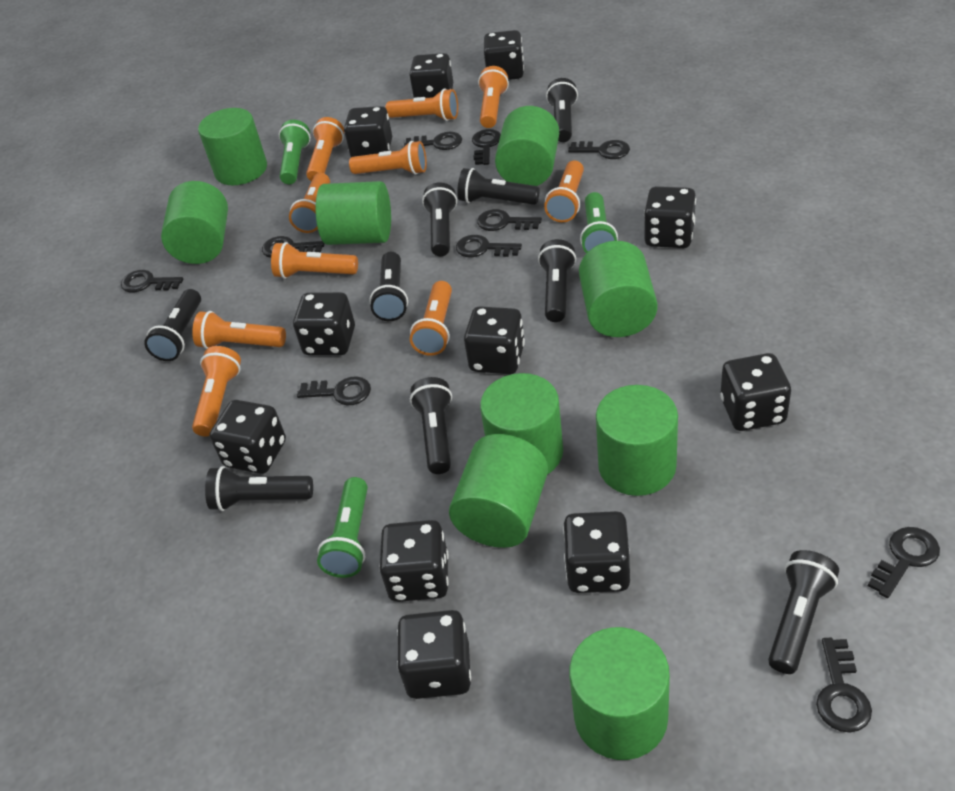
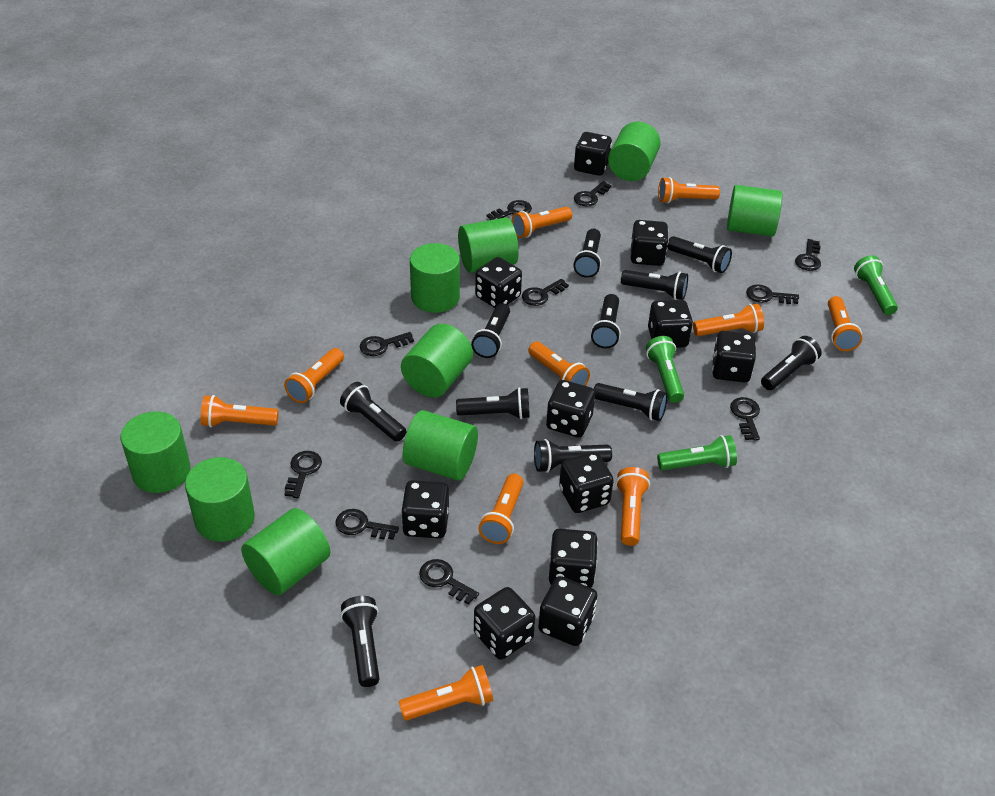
black flashlight: [144,289,201,361] [205,466,313,511] [369,252,408,321] [410,377,452,474] [422,182,457,256] [457,168,540,205] [538,239,576,322] [546,78,578,142] [768,550,839,674] = 9 -> [340,382,407,442] [340,596,380,687] [456,387,530,419] [471,303,510,358] [534,439,612,473] [573,229,601,278] [591,294,621,349] [594,383,668,421] [621,270,688,300] [667,236,732,273] [761,336,822,390] = 11

